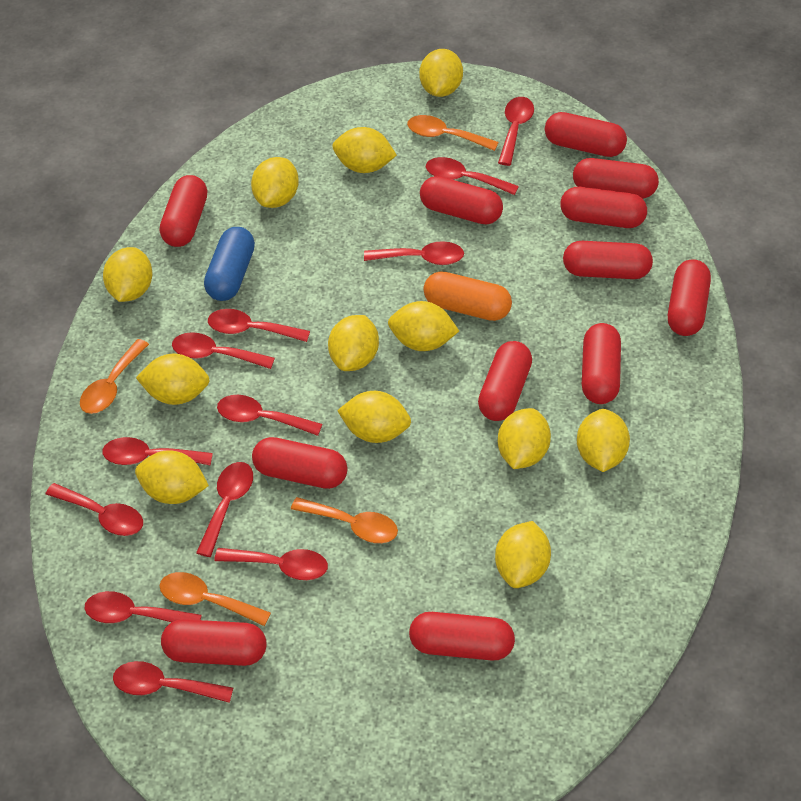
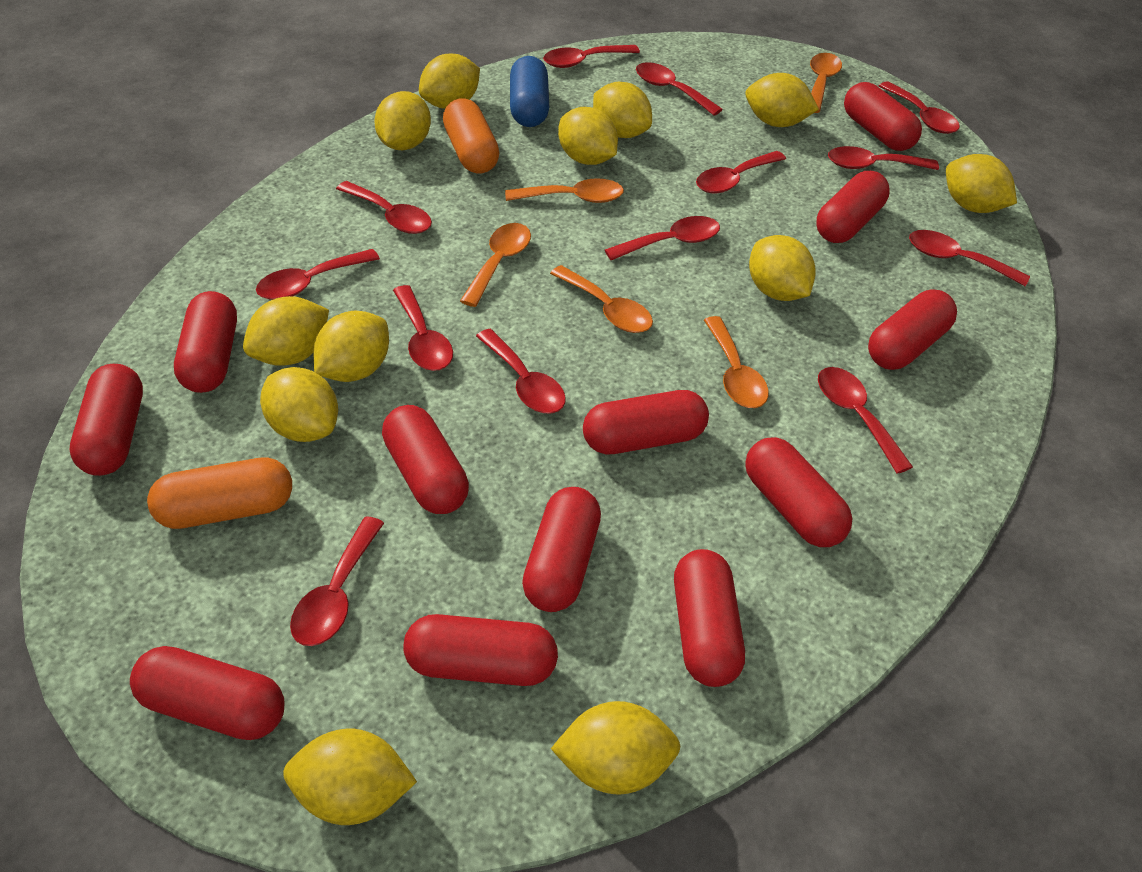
orange capsule: [423,272,512,321] = 1 -> [147,457,292,529] [443,98,499,174] = 2
orange spoon: [80,339,149,414] [160,572,271,626] [291,497,398,543] [407,115,499,151] = 4 -> [460,223,531,307] [505,178,624,203] [550,265,653,333] [704,316,769,408] [810,53,842,113] = 5
red spoon: [46,483,143,536] [85,591,202,623] [102,437,213,465] [113,661,233,703] [172,332,275,369] [196,462,253,557] [208,309,310,342] [214,548,328,580] [217,395,322,436] [364,241,464,265] [426,157,519,195] [498,97,534,166] = 12 -> [256,249,380,300] [290,516,384,646] [336,181,432,234] [393,285,453,371] [476,329,566,414] [543,45,640,68] [605,216,720,260] [636,62,723,116] [696,151,786,193] [818,367,913,474] [828,146,939,170] [879,81,960,134] [909,230,1030,286] = 13

